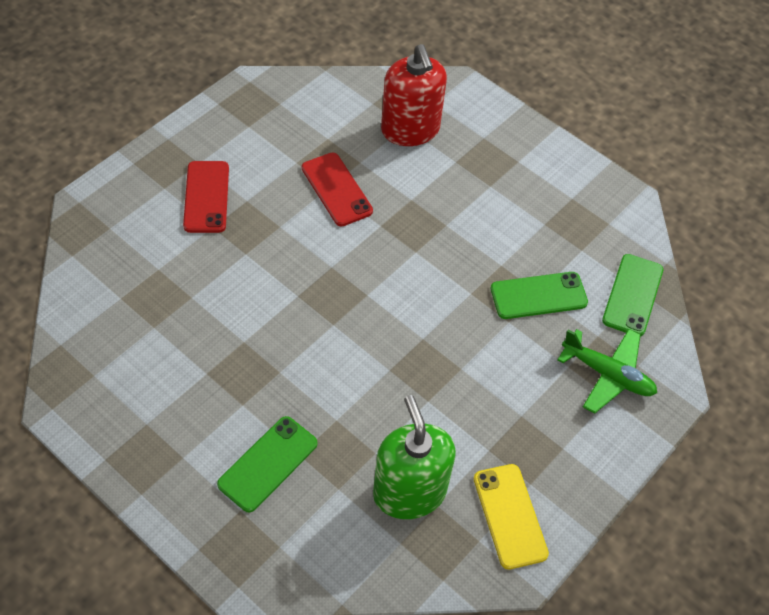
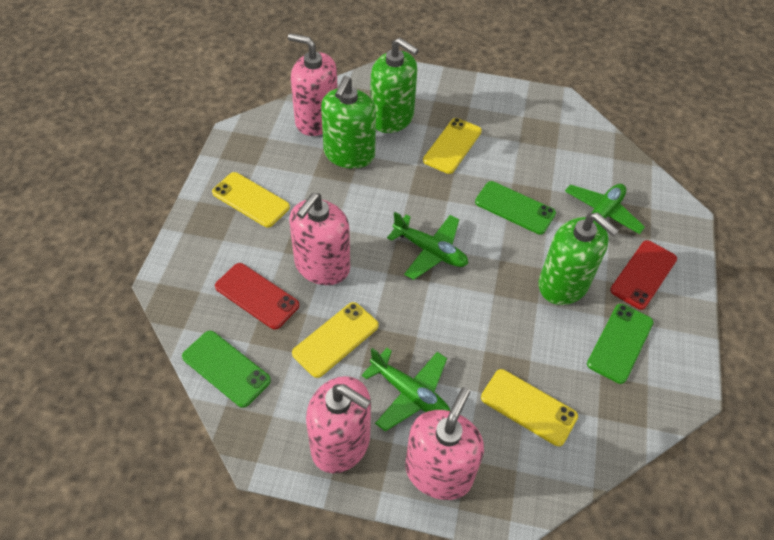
green plane: [557,329,657,414] = 1 -> [362,348,450,432] [387,212,468,280] [565,184,645,234] = 3
green soap dispenser: [373,395,456,519] = 1 -> [321,76,376,169] [370,38,419,133] [538,212,619,305] = 3
pink soap dispenser: none = 0 -> [288,33,338,136] [289,193,350,285] [306,376,371,473] [405,387,484,500] = 4
red soap dispenser: [381,44,447,146] = 1 -> none = 0
yellow phone: [474,464,549,570] = 1 -> [212,172,290,227] [292,302,379,378] [423,118,482,174] [481,369,578,446] = 4

